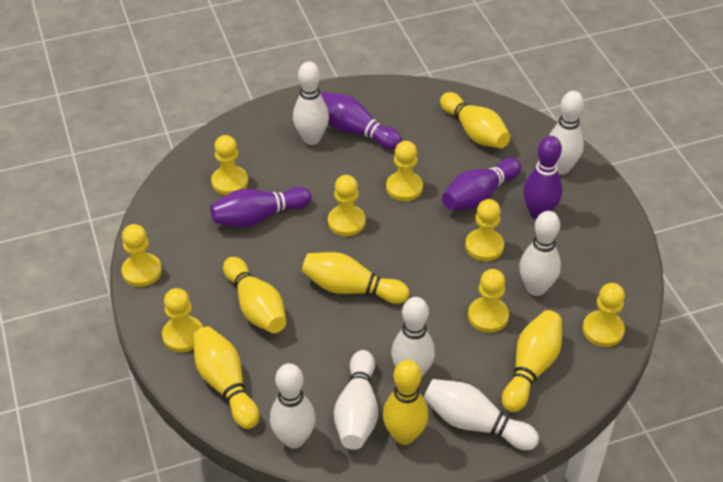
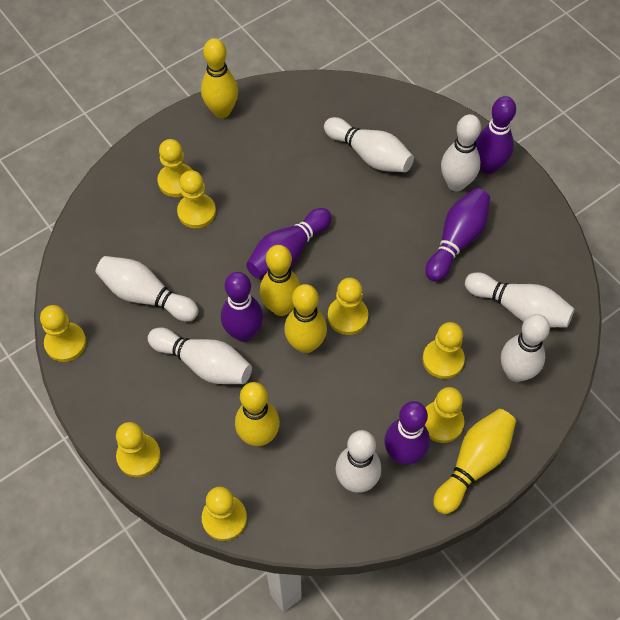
purple bowling pin: [210,187,312,227] [321,92,402,150] [442,158,521,210] [523,136,562,220] = 4 -> [221,272,263,342] [246,208,332,278] [384,401,430,465] [425,188,490,282] [476,96,516,174] = 5
yellow bowling pin: [193,326,259,429] [223,257,286,333] [302,252,409,304] [383,360,428,445] [440,92,510,148] [502,310,562,413] = 6 -> [201,38,238,118] [235,382,280,446] [260,245,300,316] [284,284,327,353] [433,409,516,514] = 5

